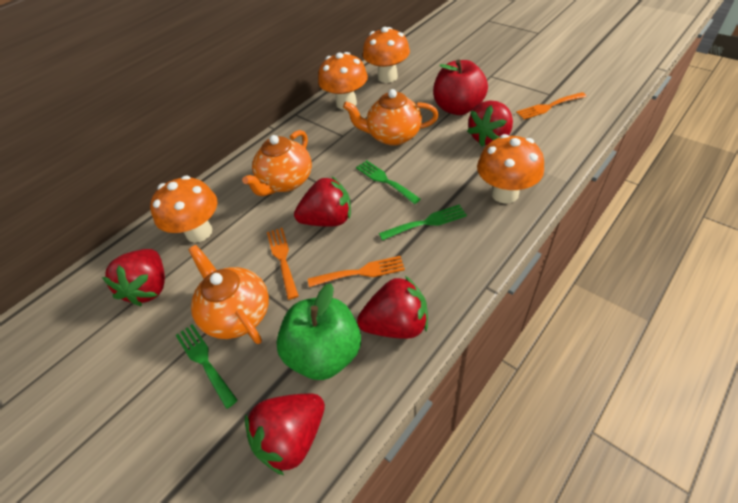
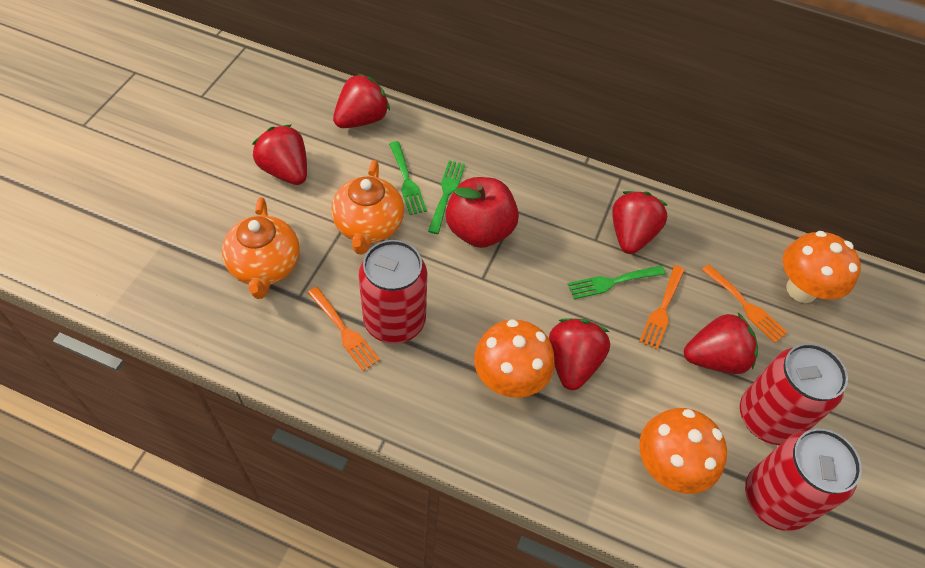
green apple: [276,283,361,380] = 1 -> none = 0
orange mushroom: [150,175,217,243] [318,52,368,110] [363,27,410,83] [477,134,544,204] = 4 -> [474,319,555,398] [639,408,727,494] [783,231,861,303] = 3
orange teapot: [188,245,269,344] [242,130,312,196] [343,89,439,146] = 3 -> [222,197,300,299] [331,160,404,255] = 2
red can: none = 0 -> [358,240,427,344] [740,343,848,445] [745,429,862,531] = 3

